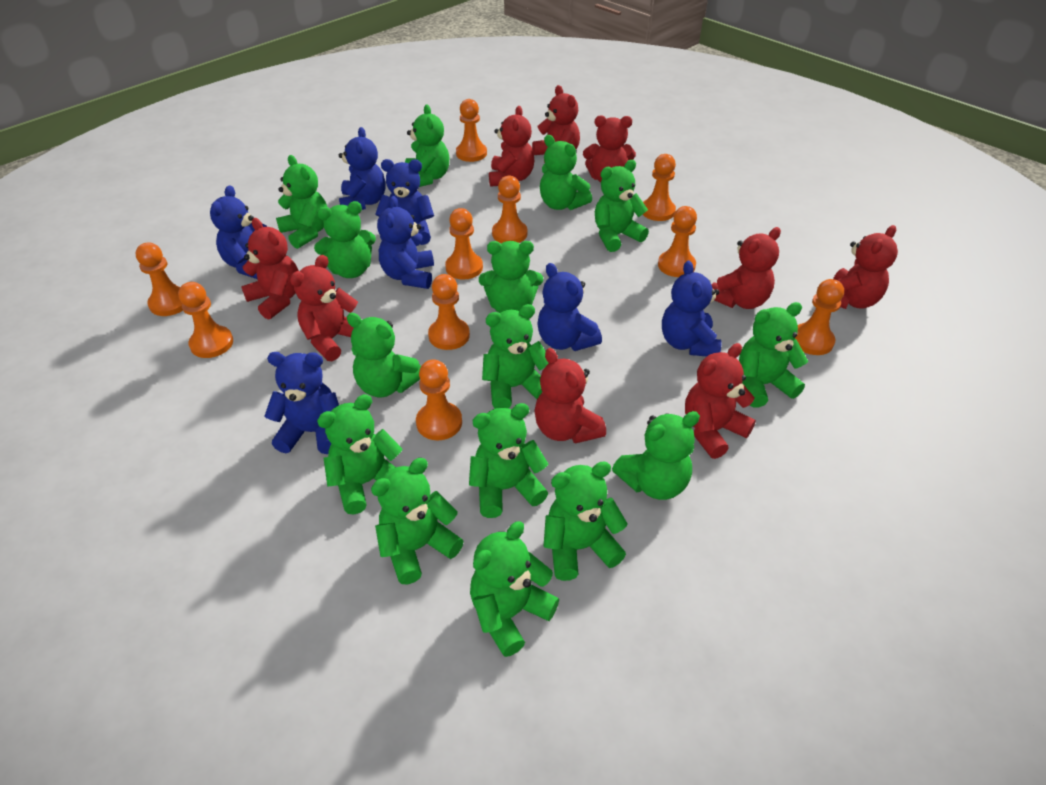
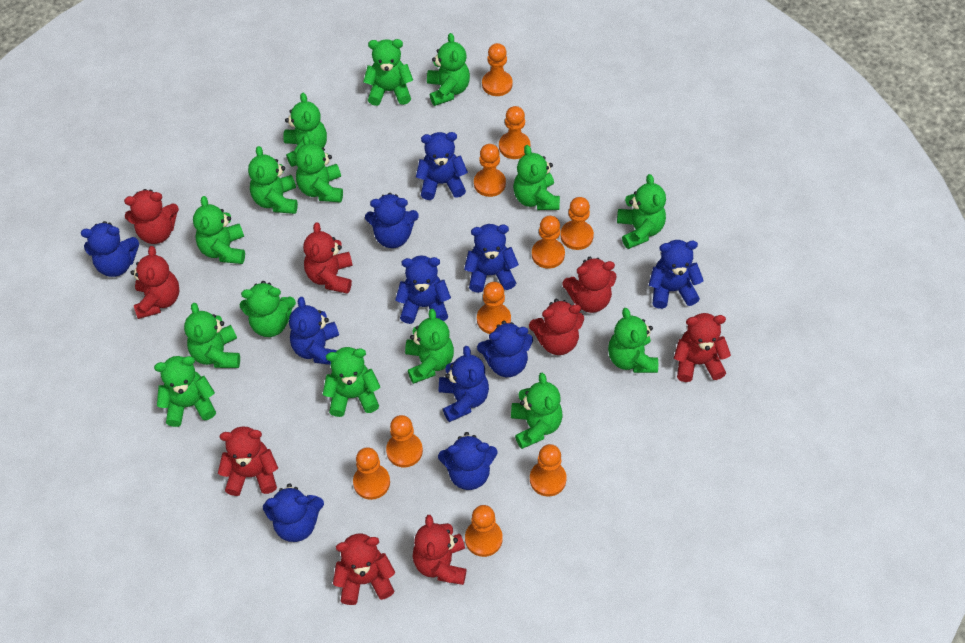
blue teddy bear: [210,185,267,279] [264,352,339,454] [339,127,385,210] [376,159,434,245] [377,196,434,289] [537,263,602,351] [662,261,721,356] = 7 -> [81,221,139,277] [263,483,324,542] [289,297,339,365] [365,193,419,248] [395,256,451,324] [416,132,468,200] [438,432,498,490] [439,346,489,422] [464,224,519,293] [477,321,533,377] [649,240,704,309] = 11

